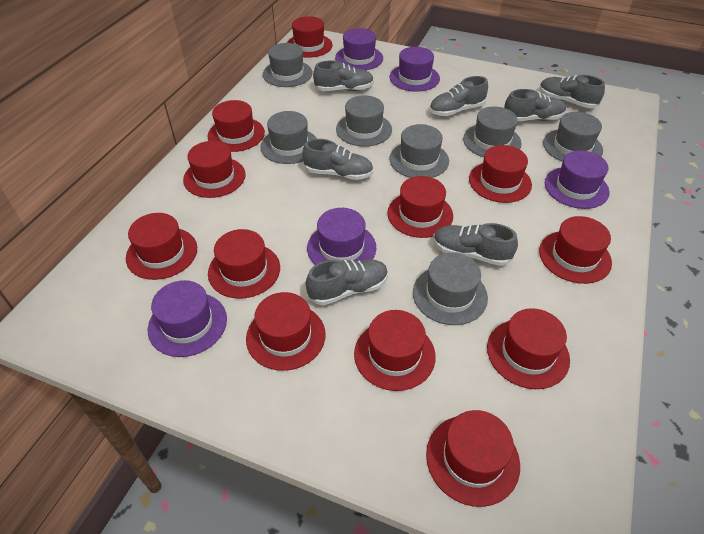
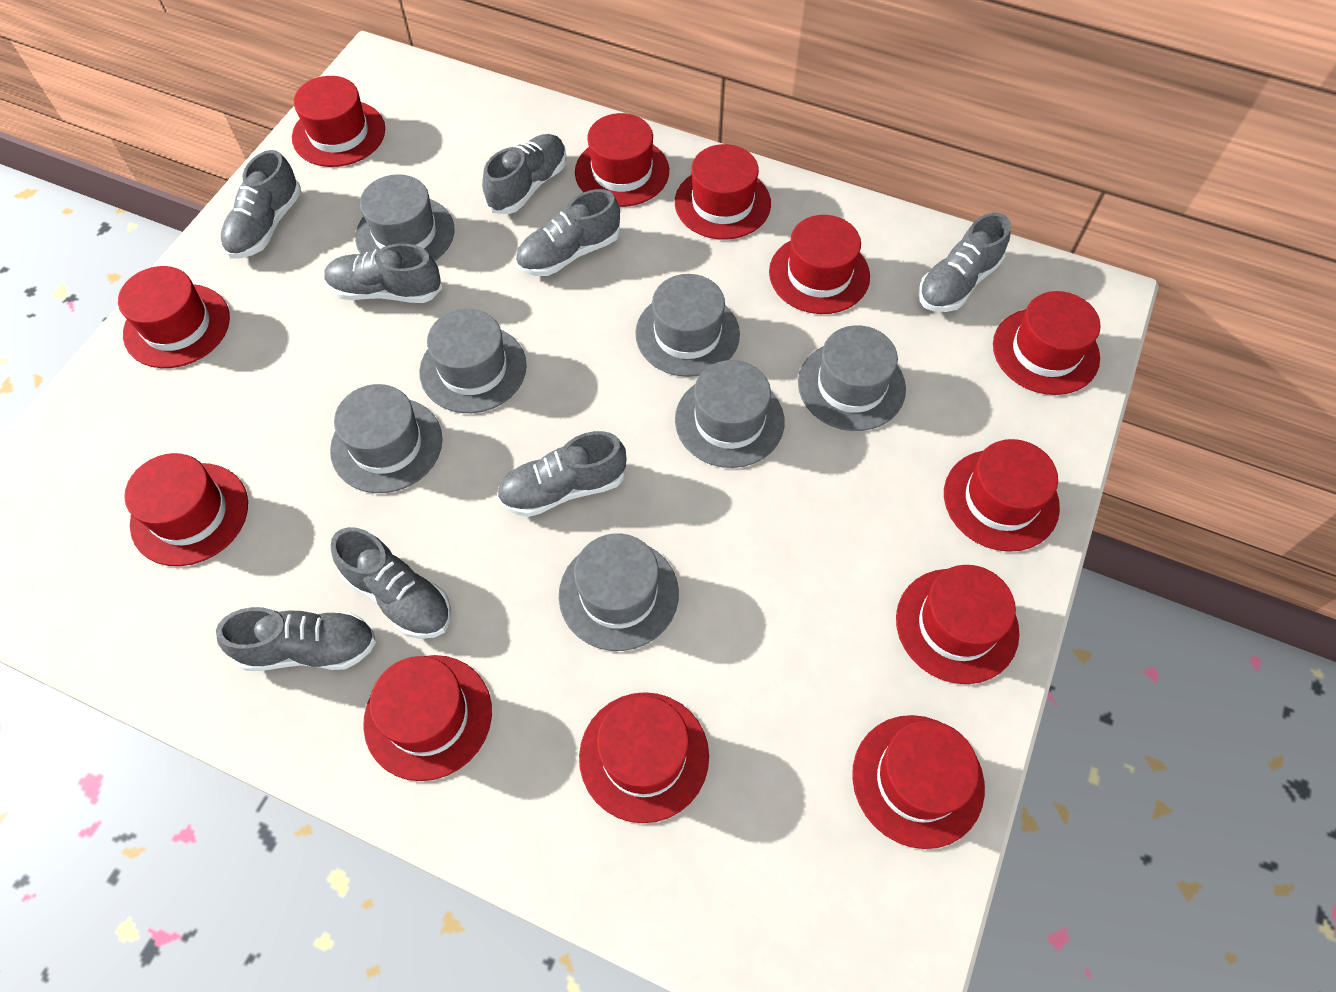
grey shoe: [303,139,373,180] [306,259,388,305] [313,60,374,91] [429,76,488,116] [433,223,518,266] [504,89,566,121] [539,75,605,108] = 7 -> [216,607,376,671] [220,150,301,259] [324,243,442,303] [331,527,451,639] [482,134,567,214] [497,431,626,517] [516,189,620,276] [918,213,1011,312] = 8
purple hat: [148,280,227,357] [307,208,376,265] [335,28,383,70] [390,47,440,92] [545,150,610,209] = 5 -> none = 0

